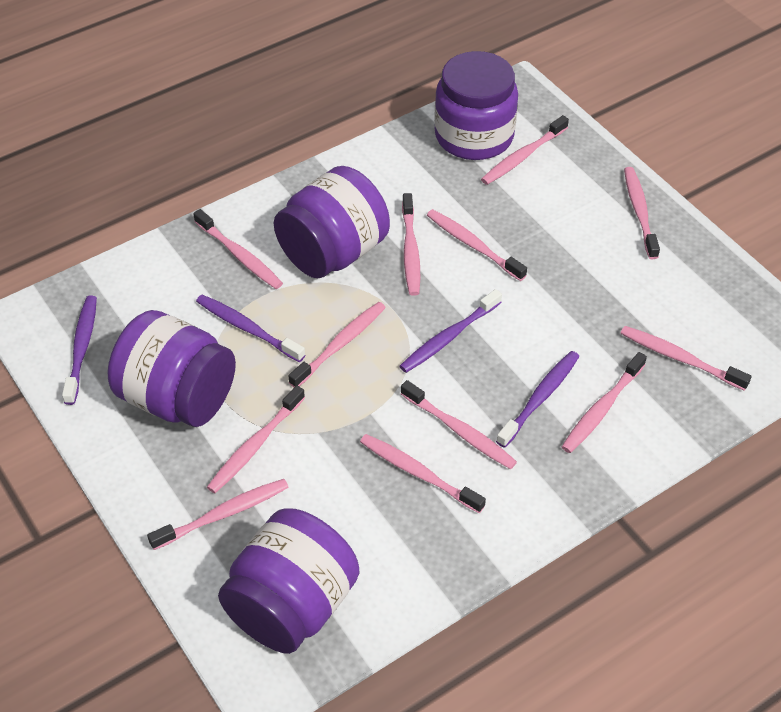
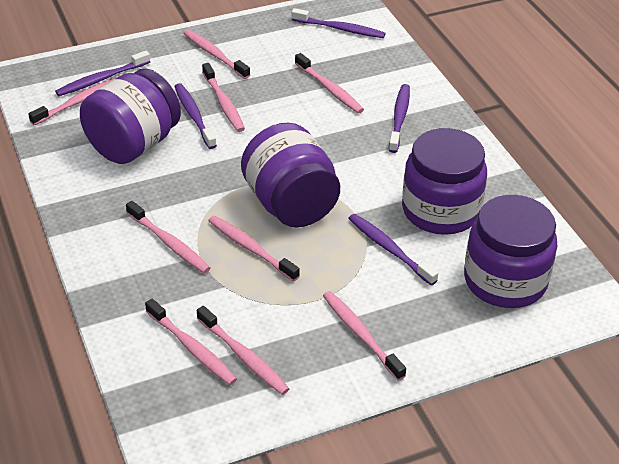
pink toothbrush: [147,479,289,550] [193,209,283,289] [207,385,305,493] [288,302,386,387] [360,434,486,513] [401,380,517,469] [402,193,420,296] [427,209,527,281] [481,115,569,185] [562,352,647,453] [621,326,752,391] [624,167,660,259] = 12 -> [28,77,117,126] [126,201,210,273] [145,299,237,385] [184,30,250,79] [197,306,289,395] [202,63,245,132] [208,215,300,282] [295,53,364,113] [323,291,406,381] = 9
purple toothbrush: [62,296,97,405] [196,295,305,362] [400,289,502,373] [496,351,579,448] = 4 -> [55,51,150,96] [174,83,217,149] [292,8,386,38] [348,214,438,285] [389,84,410,153] = 5

